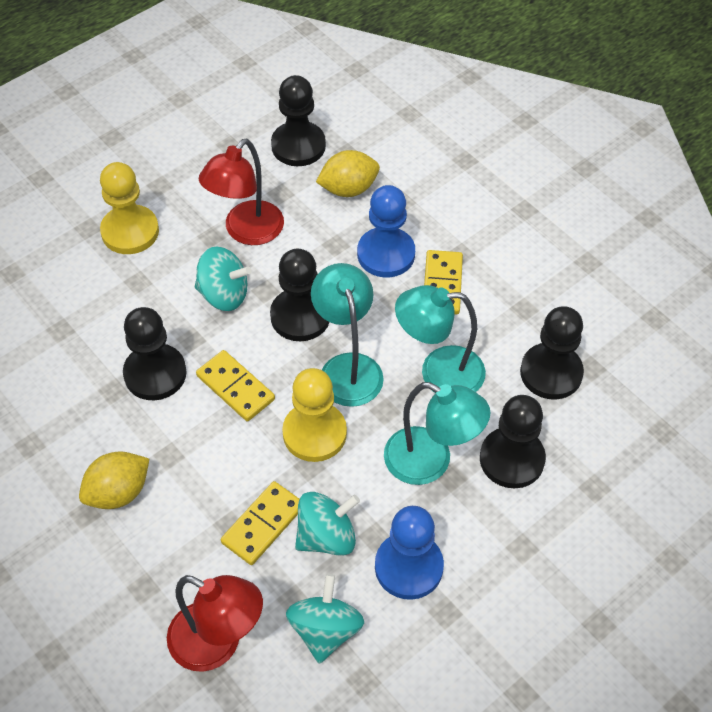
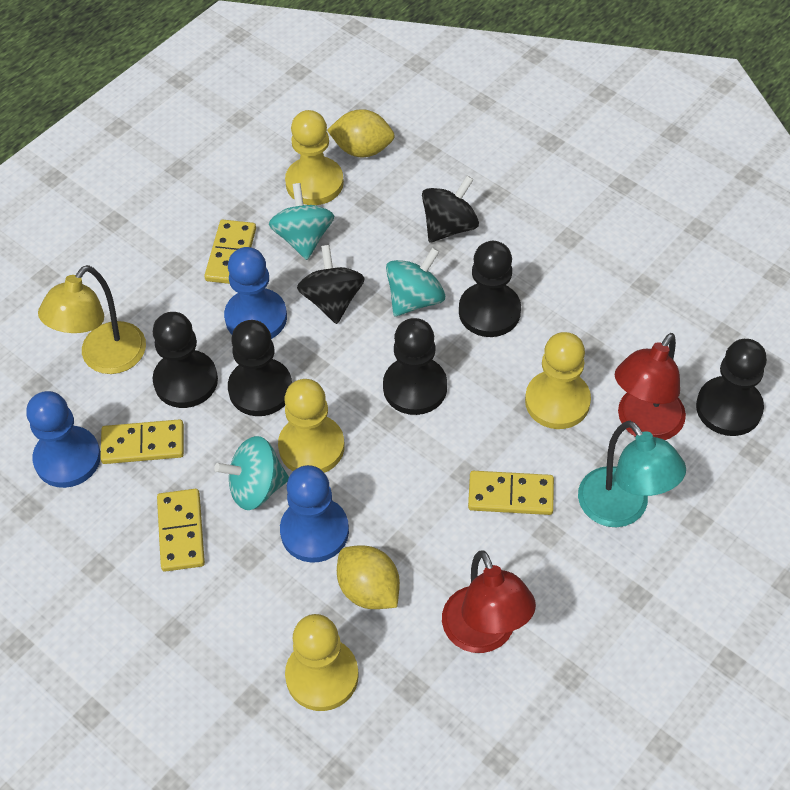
black spinning top: none = 0 -> [297,245,365,324] [422,176,479,243] = 2
blue pawn: [357,185,415,277] [375,506,444,600] = 2 -> [26,391,101,488] [224,247,287,339] [280,465,349,563] = 3
turquoise lamp: [311,263,384,407] [384,382,491,485] [395,285,486,393] = 3 -> [578,421,686,527] = 1
yellow domino: [196,350,275,421] [221,481,300,565] [424,250,463,315] = 3 -> [100,419,184,464] [157,489,205,572] [204,220,256,284] [468,471,554,515] = 4
yellow lamp: none = 0 -> [38,265,146,374] = 1
yellow pawn: [100,162,159,254] [282,368,347,462] = 2 -> [278,379,344,473] [285,110,344,205] [285,614,359,711] [525,332,591,429] = 4

